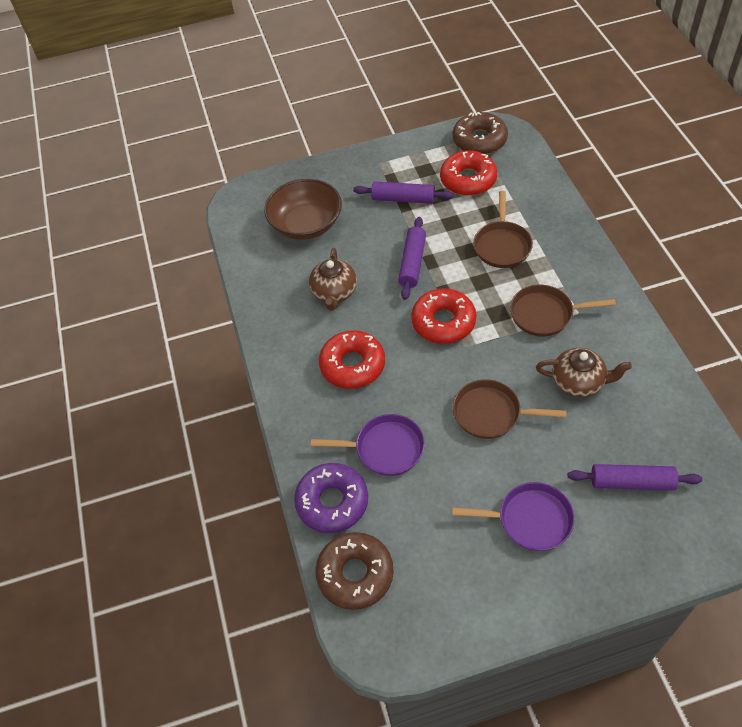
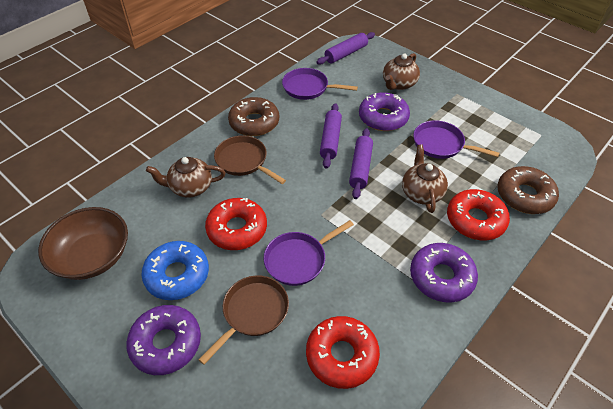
blue donut: none = 0 -> [141,241,209,300] = 1
brown pan: [453,379,567,439] [473,191,533,268] [510,285,616,336] = 3 -> [198,275,289,365] [214,135,286,184] = 2
brown teapot: [309,248,357,311] [536,348,632,397] = 2 -> [146,157,226,198] [383,53,420,90] [402,144,448,213] = 3
purple donut: [294,463,368,533] = 1 -> [126,305,201,375] [359,92,410,131] [410,243,478,302] = 3
purple pan: [311,414,425,476] [452,482,575,551] = 2 -> [264,220,354,286] [282,68,358,100] [413,120,499,159] = 3

